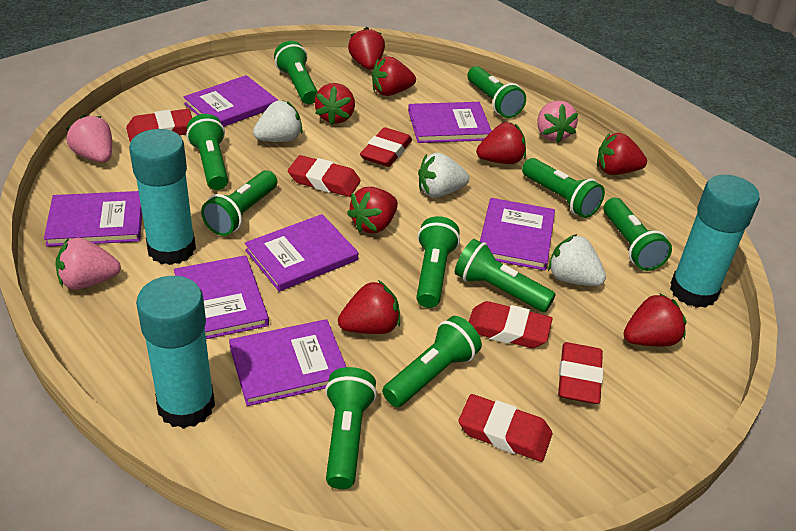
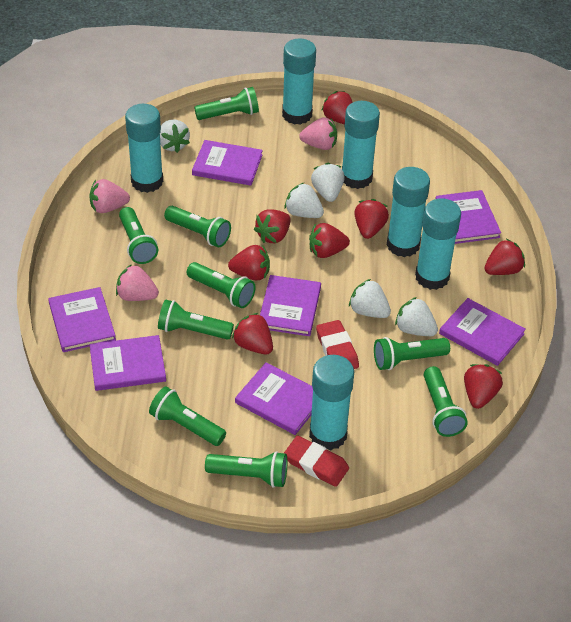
green flashlight: [187,114,228,190] [201,170,277,236] [274,41,318,104] [325,367,377,489] [382,316,482,407] [416,216,460,308] [455,239,556,312] [467,66,526,118] [522,158,605,218] [603,198,672,271] = 10 -> [119,207,158,264] [149,387,226,446] [158,300,234,340] [164,206,231,247] [187,262,256,308] [194,87,259,120] [205,451,287,488] [374,337,450,370] [424,366,468,437] = 9
red eraser: [126,109,192,142] [288,155,361,197] [360,127,412,167] [459,394,552,462] [469,301,552,348] [558,342,603,404] = 6 -> [284,436,349,487] [316,320,359,369] = 2
turquoise glue stick: [129,129,196,265] [136,276,215,429] [670,175,760,308] = 3 -> [125,104,163,193] [282,38,316,125] [309,355,354,450] [342,101,380,189] [387,167,430,257] [415,198,461,290] = 6
white strawberry: [253,100,303,142] [418,153,469,198] [548,234,606,286] = 3 -> [160,120,190,153] [284,183,324,218] [311,163,345,202] [349,279,391,318] [395,297,438,336] = 5

